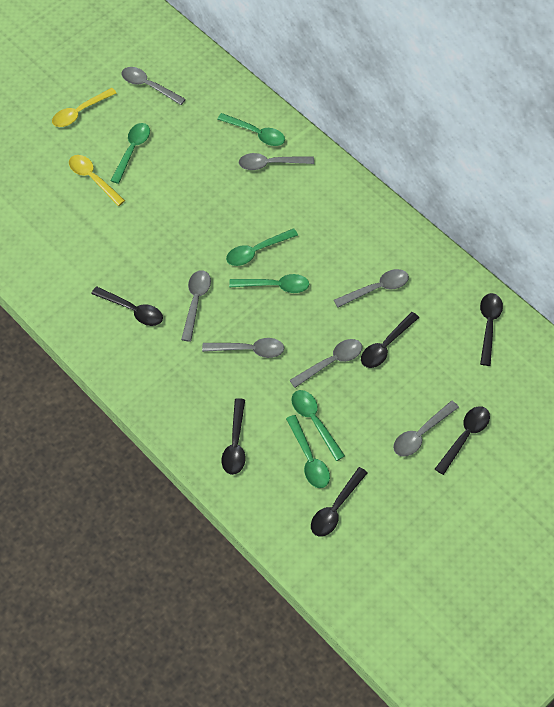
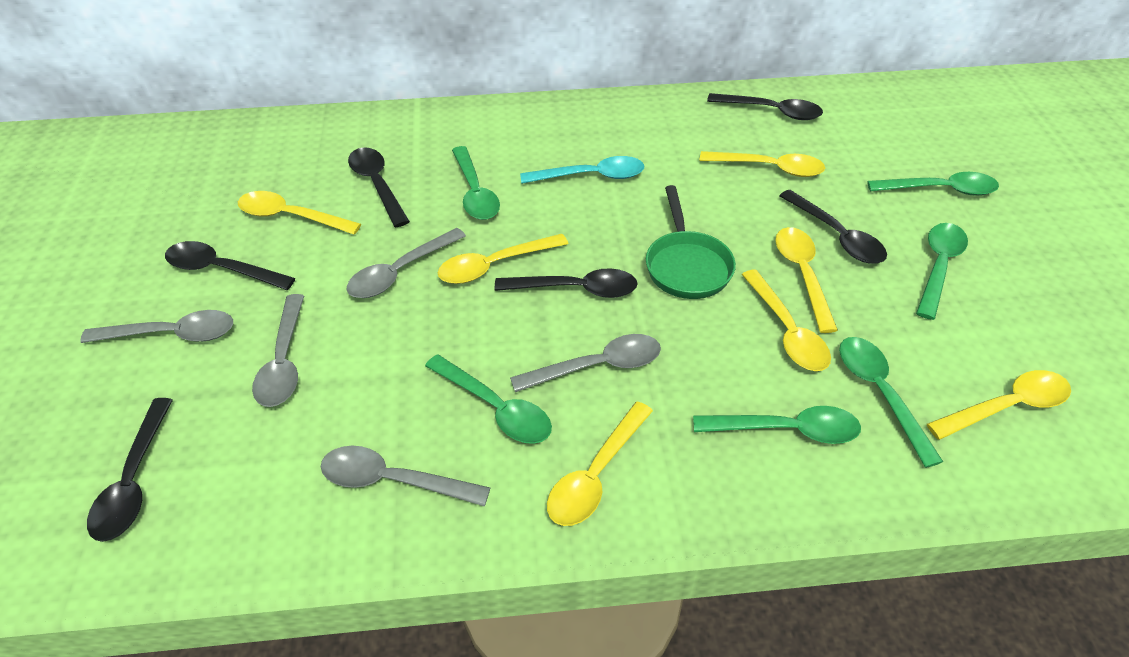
green pan: none = 0 -> [646,185,736,299] = 1
grey spoon: [121,67,186,105] [181,270,211,342] [202,338,284,358] [239,153,314,170] [289,339,362,388] [334,269,409,308] [393,401,459,457] = 7 -> [80,310,233,343] [252,294,304,407] [320,446,490,506] [347,228,466,298] [510,334,661,392] = 5
turquoise spoon: none = 0 -> [520,156,644,184] = 1
yellow spoon: [52,88,117,127] [69,155,125,206] = 2 -> [238,191,361,235] [437,234,568,284] [547,402,653,526] [699,151,825,177] [741,270,831,371] [775,227,838,333] [927,370,1071,440] = 7

